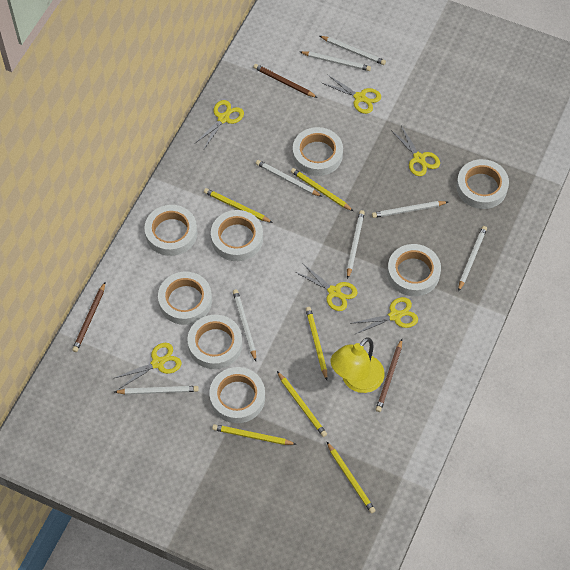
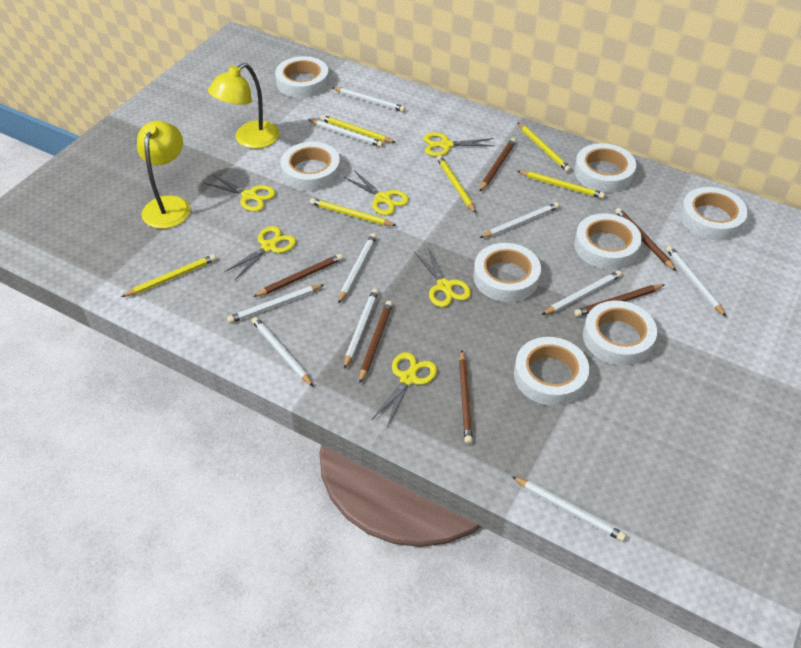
brown pencil: [72,282,105,352] [253,64,318,98] [376,339,402,412] = 3 -> [253,254,343,297] [359,301,393,384] [459,350,473,444] [480,138,516,191] [574,284,664,317] [615,208,676,271] = 6
white pencil: [114,386,199,395] [233,289,256,361] [256,160,322,197] [300,51,371,71] [320,36,386,65] [347,210,365,279] [372,201,448,218] [458,226,487,292] = 8 -> [227,284,324,323] [252,317,314,387] [309,119,383,147] [332,87,405,112] [338,233,377,304] [344,288,379,369] [480,202,559,238] [511,476,626,542] [542,271,622,315] [666,246,726,317] = 10
yellow lamp: [330,337,385,393] = 1 -> [137,121,190,229] [208,63,280,149] = 2

